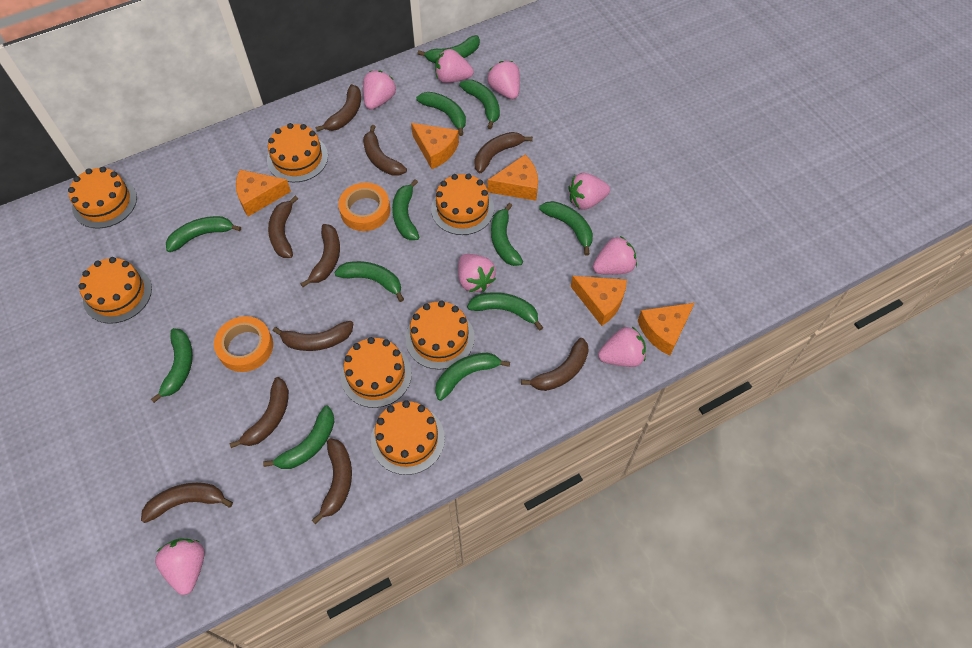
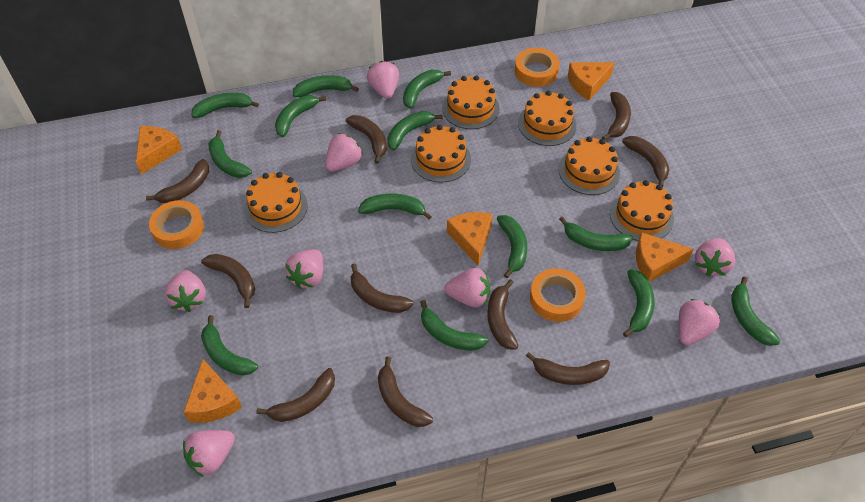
green banana: [151,328,193,403] [166,216,241,252] [263,405,335,469] [334,261,404,302] [392,179,419,240] [416,92,466,136] [418,35,480,63] [435,352,510,401] [459,80,500,129] [467,292,543,331] [491,203,523,266] [539,201,593,255] = 12 -> [192,93,259,118] [201,315,258,376] [208,130,252,178] [275,95,326,137] [293,75,359,97] [358,193,432,220] [387,111,443,151] [403,70,451,109] [420,300,488,351] [497,215,527,278] [559,216,633,251] [623,270,655,337] [731,277,781,346] = 13
orange cake: [68,167,137,229] [79,257,152,324] [267,123,328,182] [341,337,412,408] [371,400,445,475] [405,301,475,370] [431,173,494,235] = 7 -> [244,172,308,233] [411,125,471,183] [442,75,500,129] [518,91,577,146] [559,137,620,195] [610,180,674,241] = 6
orange tape: [214,316,273,372] [338,182,390,231] = 2 -> [149,200,204,249] [515,48,560,87] [530,268,586,322] = 3

